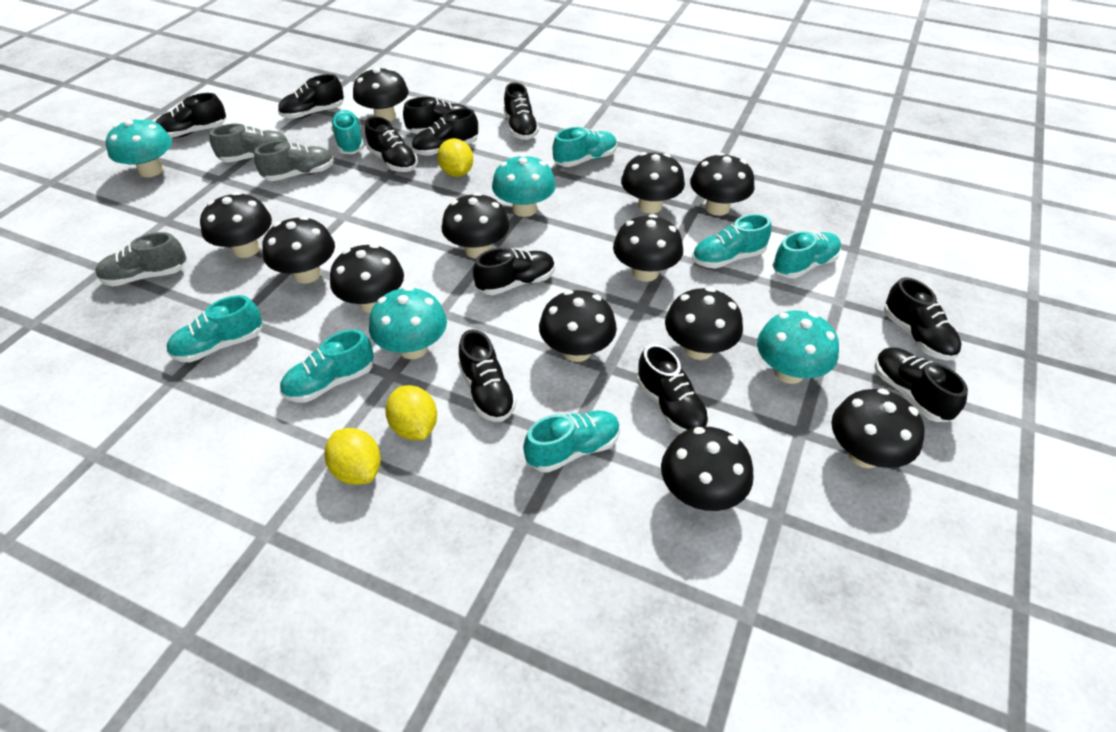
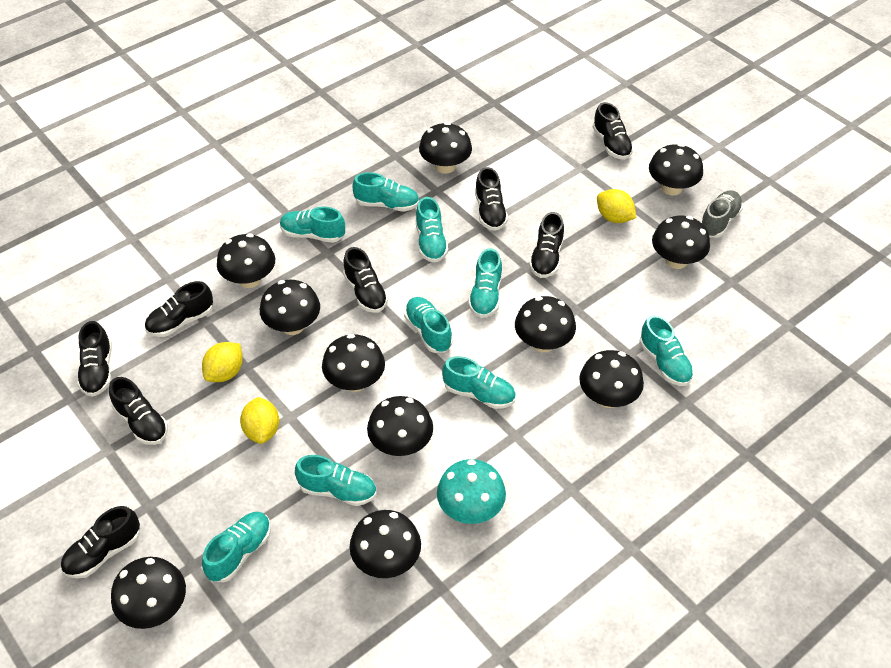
black mushroom: [200,192,272,258] [262,216,335,284] [330,244,404,313] [353,68,409,122] [441,192,510,258] [539,290,617,362] [613,214,683,282] [621,152,685,213] [661,427,754,511] [665,287,743,360] [690,153,754,216] [831,388,925,468] = 12 -> [111,557,186,629] [217,234,275,288] [260,280,320,335] [322,334,385,392] [350,510,421,578] [367,396,433,456] [419,122,472,174] [515,296,576,352] [579,350,644,408] [649,144,703,195] [652,216,710,269] = 11
black shoe: [156,93,226,138] [278,74,344,119] [365,116,418,172] [403,97,467,134] [412,108,478,156] [458,329,517,422] [473,248,555,295] [504,83,539,140] [637,344,709,433] [875,347,968,422] [884,277,961,360] = 11 -> [61,506,140,579] [77,321,112,397] [109,377,168,445] [145,281,213,337] [343,247,388,313] [475,167,508,231] [529,212,564,278] [592,102,634,159] = 8
grey shoe: [95,232,187,286] [210,124,289,163] [254,141,334,181] = 3 -> [701,190,743,238] = 1
turquoise mushroom: [106,117,172,177] [369,286,447,359] [492,154,556,217] [757,311,839,384] = 4 -> [437,459,506,524] = 1
turquoise shoe: [167,295,262,362] [280,329,374,402] [330,110,364,154] [523,410,620,473] [553,127,617,167] [692,214,772,269] [772,231,841,278] = 7 -> [202,512,271,583] [280,207,345,243] [295,455,377,506] [352,172,419,212] [404,297,453,353] [415,197,448,263] [442,356,516,409] [468,248,502,318] [639,315,694,386] = 9

